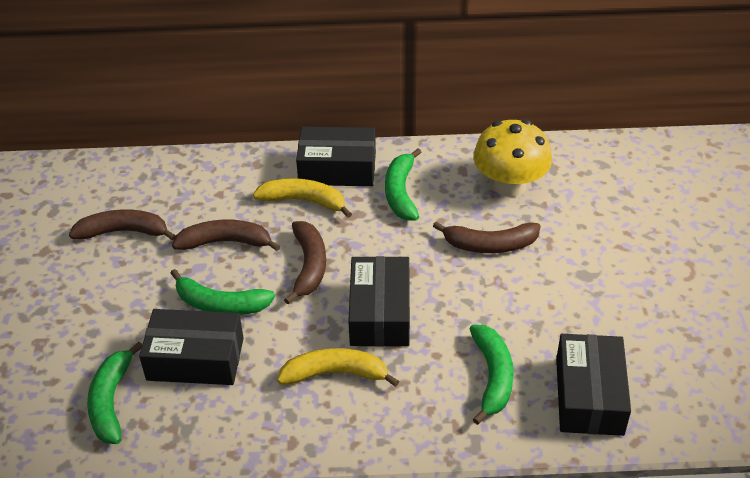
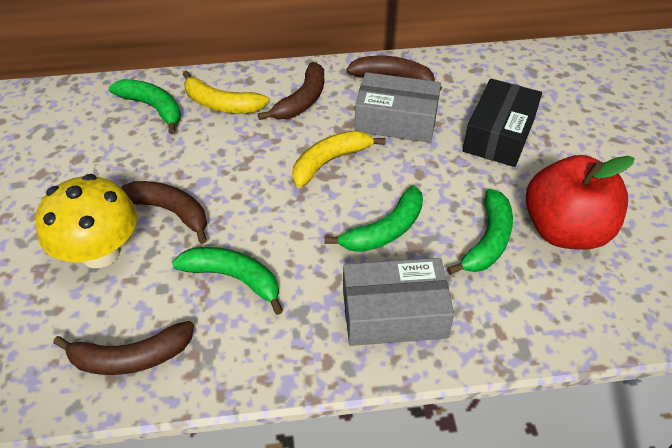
black box: [139,309,244,385] [296,126,376,186] [348,256,410,347] [556,334,631,436] = 4 -> [463,78,542,167] = 1
grey box: none = 0 -> [343,258,454,346] [354,72,441,143] = 2
red apple: none = 0 -> [526,155,635,250] = 1

